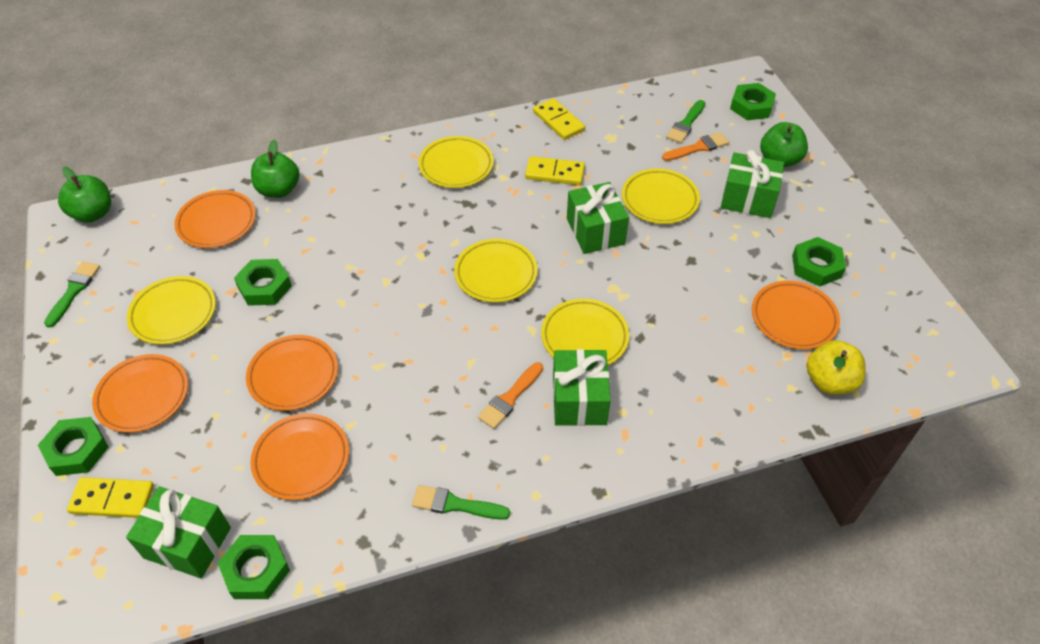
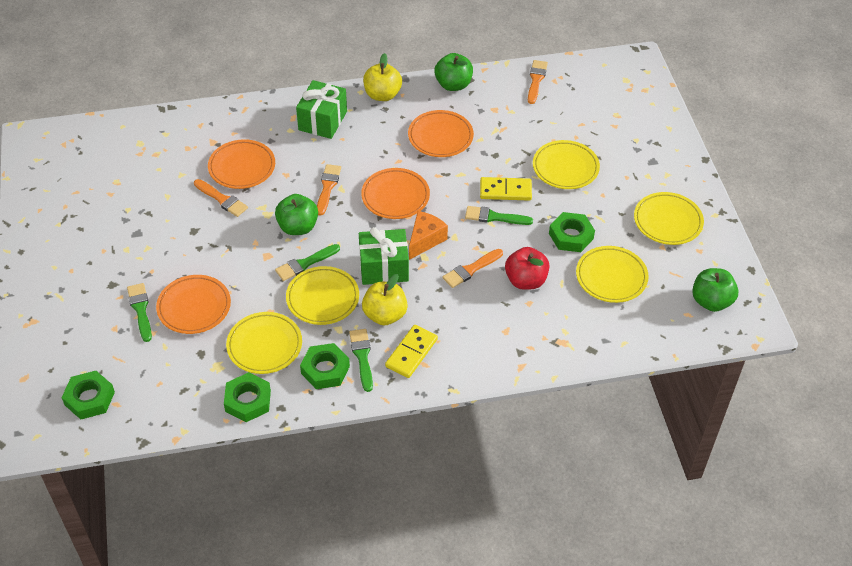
green brush: [44,262,100,328] [412,485,510,520] [666,100,705,143] = 3 -> [127,283,152,342] [275,244,340,281] [349,329,373,392] [465,206,533,225] = 4
green gift: [126,486,231,578] [553,349,611,426] [567,182,629,254] [721,150,784,218] = 4 -> [296,80,347,139] [359,227,409,285] = 2
green nut: [38,417,108,476] [218,535,290,599] [234,259,292,306] [730,83,776,120] [792,237,846,287] = 5 -> [62,371,115,420] [224,372,271,422] [300,343,350,389] [549,212,595,252] = 4
orange brush: [478,362,543,429] [662,132,729,161] = 2 -> [194,179,248,217] [317,164,341,215] [443,249,503,288] [528,60,548,104] = 4
orange cheese: none = 0 -> [409,211,448,260] = 1
orange plate: [92,354,188,433] [174,190,256,248] [246,335,338,411] [250,413,349,500] [752,281,840,350] = 5 -> [156,275,231,334] [208,139,275,189] [361,168,430,219] [408,110,474,157] = 4
red apple: none = 0 -> [505,247,549,290] = 1
yellow apple: [807,340,866,395] = 1 -> [362,274,408,325] [363,53,402,101] = 2
yellow domino: [67,477,154,518] [525,156,585,185] [533,98,585,140] = 3 -> [385,325,438,378] [480,177,532,201] = 2

